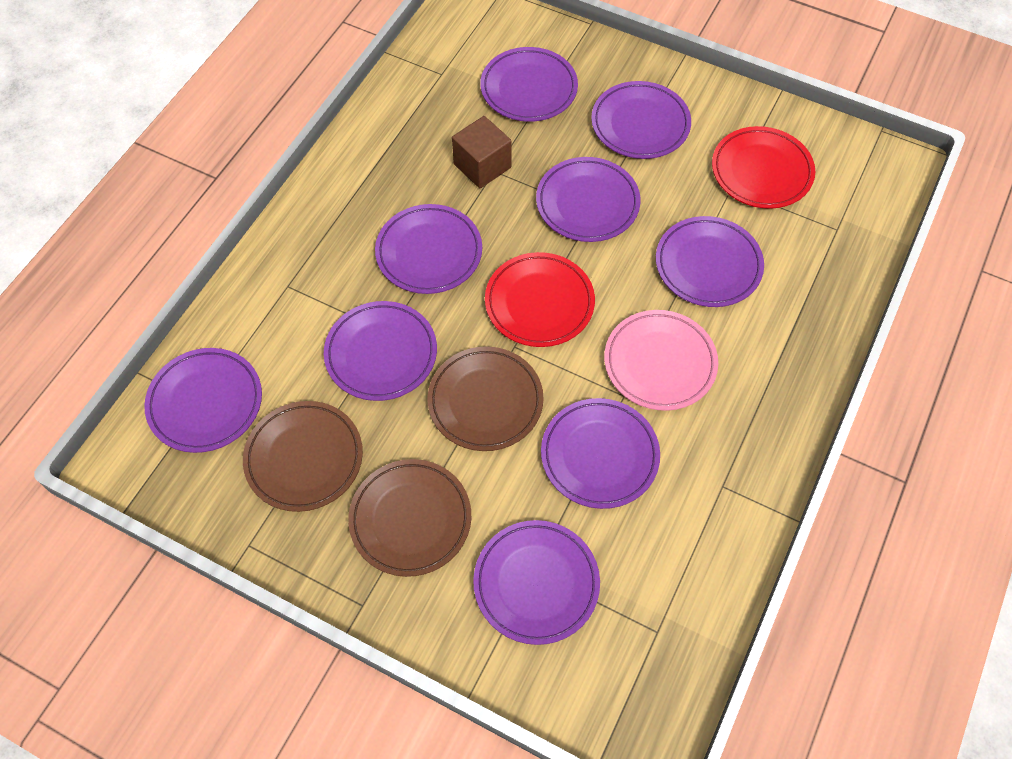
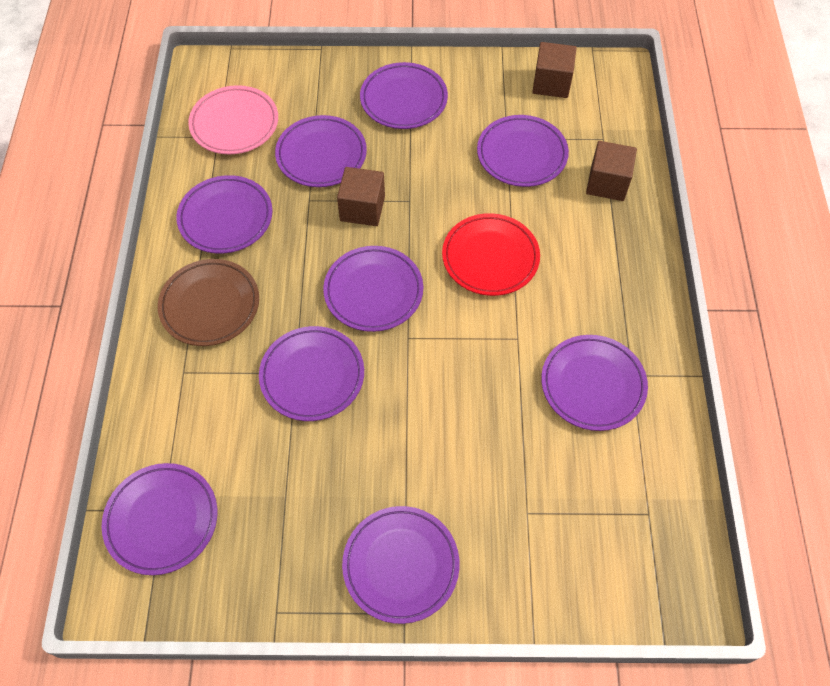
brown cube: [452,116,512,188] = 1 -> [337,167,385,226] [532,42,577,98] [586,141,637,201] = 3
brown plate: [243,401,363,512] [348,459,471,577] [428,346,544,451] = 3 -> [158,259,259,346] = 1
red plate: [485,252,595,347] [712,126,815,209] = 2 -> [442,213,540,296] = 1

